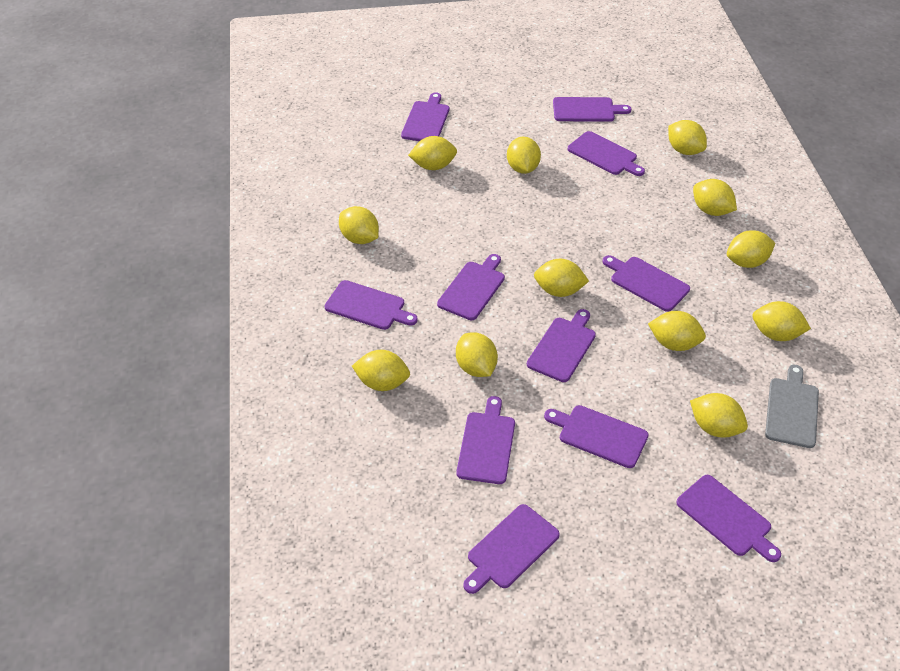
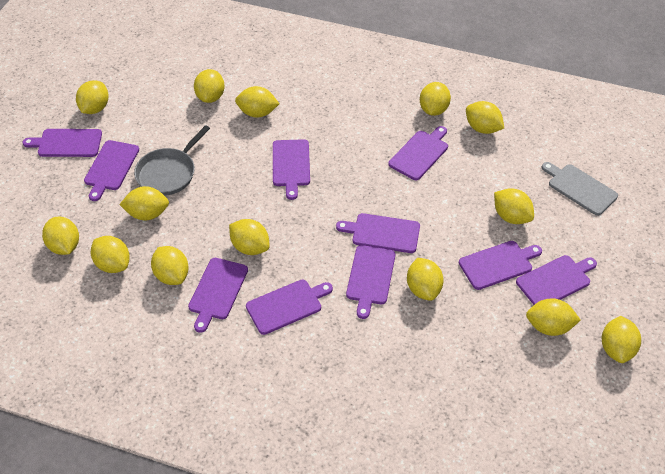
grey pan: none = 0 -> [134,125,210,196] = 1
purple cutting board: [324,280,418,330] [401,92,449,141] [437,254,505,320] [456,396,515,484] [463,504,560,594] [527,309,596,382] [544,405,649,468] [553,97,631,122] [568,131,645,176] [603,255,690,312] [676,475,781,562] = 11 -> [23,129,102,157] [84,140,139,201] [188,258,248,333] [246,280,333,335] [273,139,310,200] [336,213,420,253] [346,245,395,319] [388,126,448,180] [459,241,542,290] [516,255,597,305] = 10
yellow lemon: [339,206,379,244] [352,350,410,391] [408,136,457,170] [456,332,498,377] [507,137,541,174] [534,259,589,297] [648,311,706,351] [668,120,707,155] [690,393,748,438] [693,179,737,216] [727,230,775,268] [752,301,811,341] = 12 -> [42,217,79,255] [76,80,109,114] [91,236,130,273] [119,186,169,220] [151,246,189,285] [194,69,225,103] [229,219,270,255] [235,86,279,118] [407,258,444,301] [420,82,451,116] [466,101,504,134] [494,188,534,224] [526,298,581,336] [602,316,641,363] = 14

